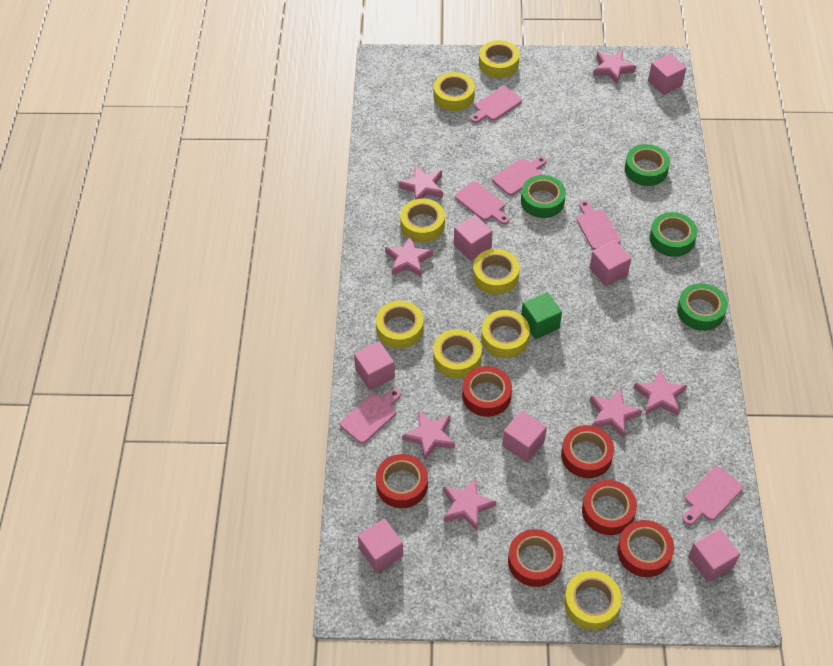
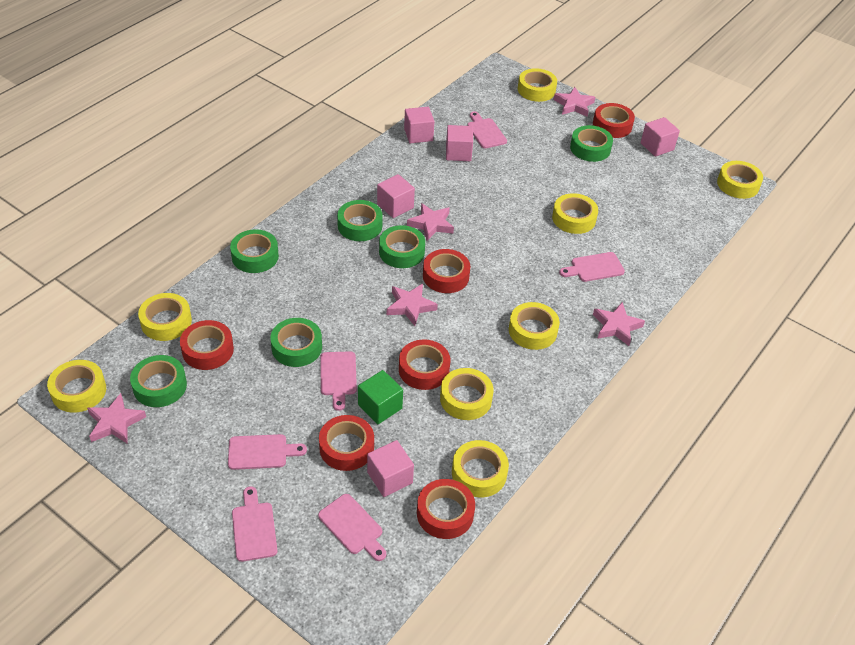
green tape: [521,175,566,218] [624,144,670,186] [649,212,697,257] [677,283,728,331] = 4 -> [130,355,187,407] [230,229,279,273] [270,318,322,367] [337,200,383,241] [379,225,425,268] [570,125,613,162] = 6
pink cube: [354,341,395,390] [358,519,403,573] [454,215,493,261] [502,410,547,462] [590,240,632,286] [648,54,686,95] [688,528,740,582] = 7 -> [367,440,414,497] [377,174,415,218] [404,107,435,143] [446,125,473,161] [640,117,680,157] = 5
pink star: [385,235,433,277] [399,165,443,200] [402,410,455,461] [443,477,497,531] [590,388,642,438] [593,50,636,84] [634,369,687,416] = 7 -> [87,393,146,444] [387,284,438,326] [407,203,454,241] [554,87,595,117] [593,302,645,346] = 5

